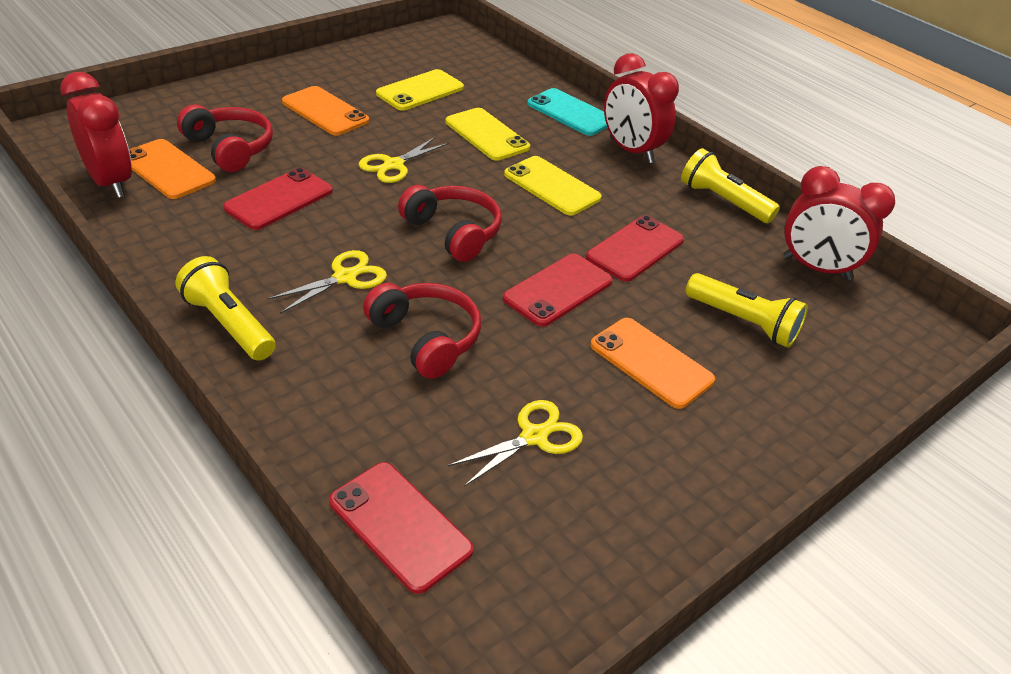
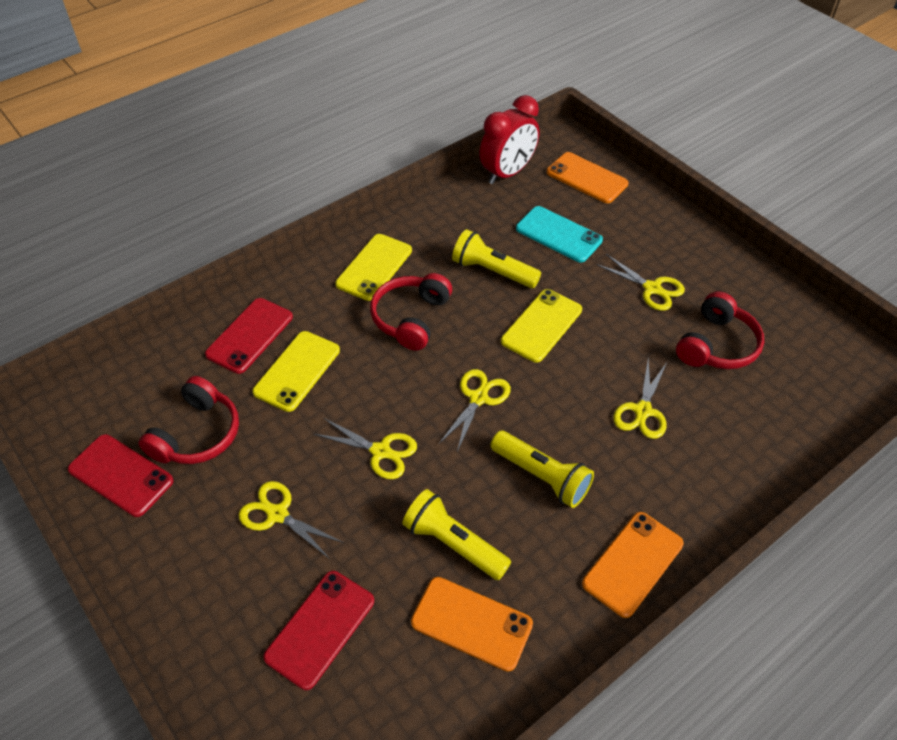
red clock: [60,72,132,198] [604,53,679,163] [783,166,895,280] = 3 -> [479,95,540,184] = 1
red phone: [223,168,333,230] [329,462,473,594] [503,254,613,327] [586,215,684,282] = 4 -> [68,434,174,517] [205,298,293,374] [263,571,374,690] = 3
yellow scissors: [267,250,387,314] [358,137,449,183] [448,400,583,487] = 3 -> [239,481,344,559] [314,418,417,479] [439,369,511,452] [596,254,685,311] [613,358,667,439] = 5

